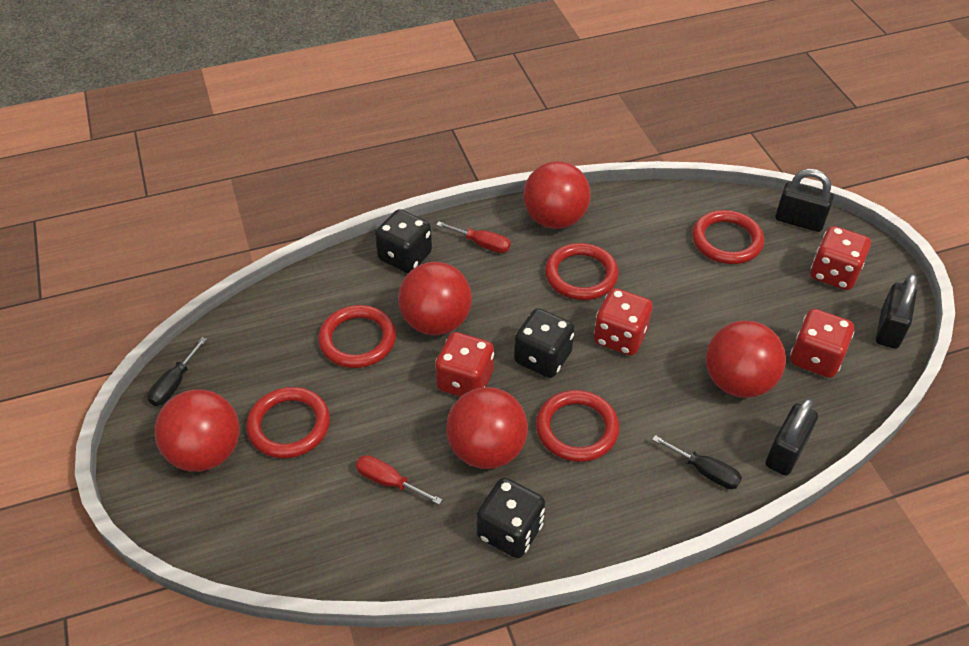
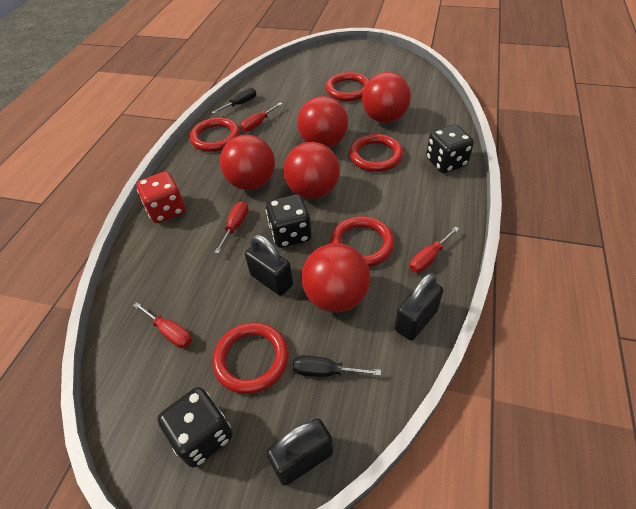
red dice: [435,332,494,397] [594,288,653,356] [790,309,854,378] [811,226,871,290] = 4 -> [136,172,185,223] = 1
red screwdriver: [356,455,442,505] [436,221,511,253] = 2 -> [133,302,192,348] [214,201,249,254] [241,103,282,132] [410,226,459,273] = 4

